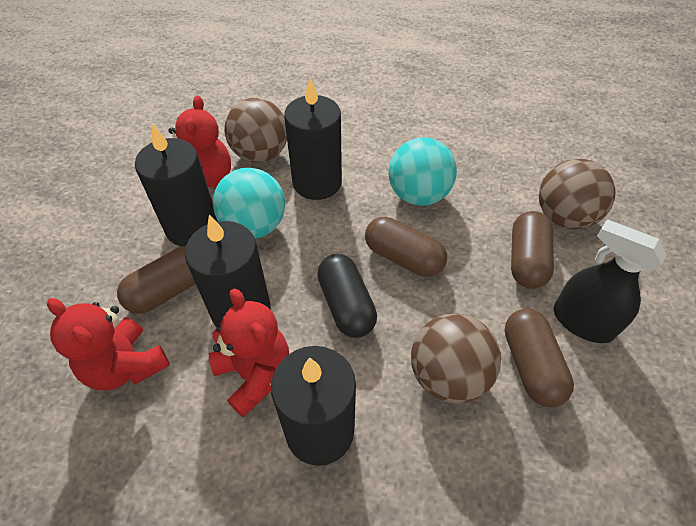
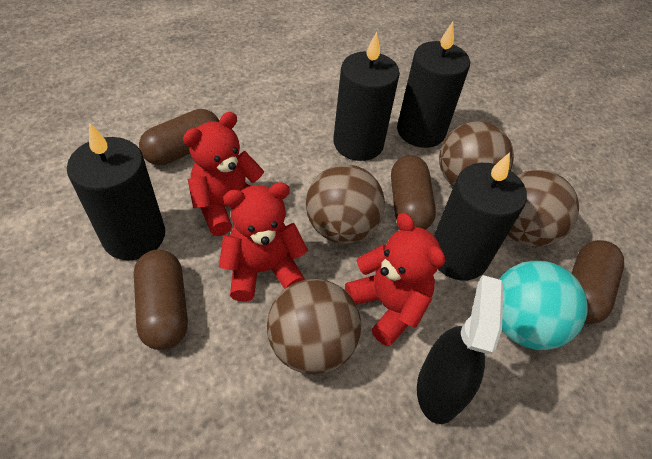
black capsule: [317,254,377,338] = 1 -> none = 0
brown ball: [224,98,287,163] [411,314,501,404] [539,159,616,229] = 3 -> [267,279,361,375] [306,164,385,244] [439,121,514,186] [508,170,579,247] = 4
turquoise ball: [213,168,285,238] [388,137,457,206] = 2 -> [499,261,588,350] = 1

